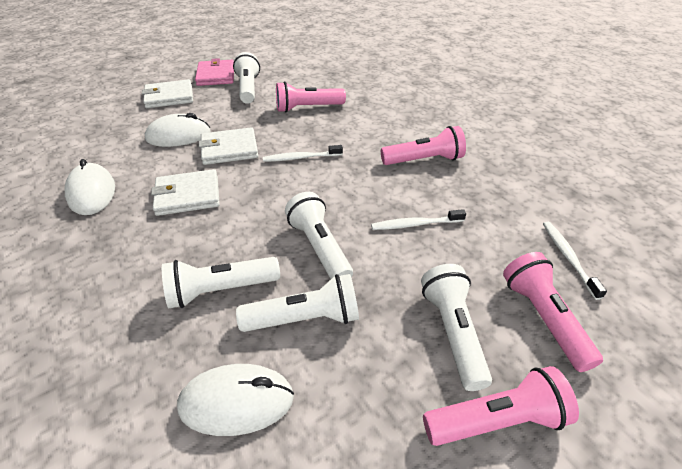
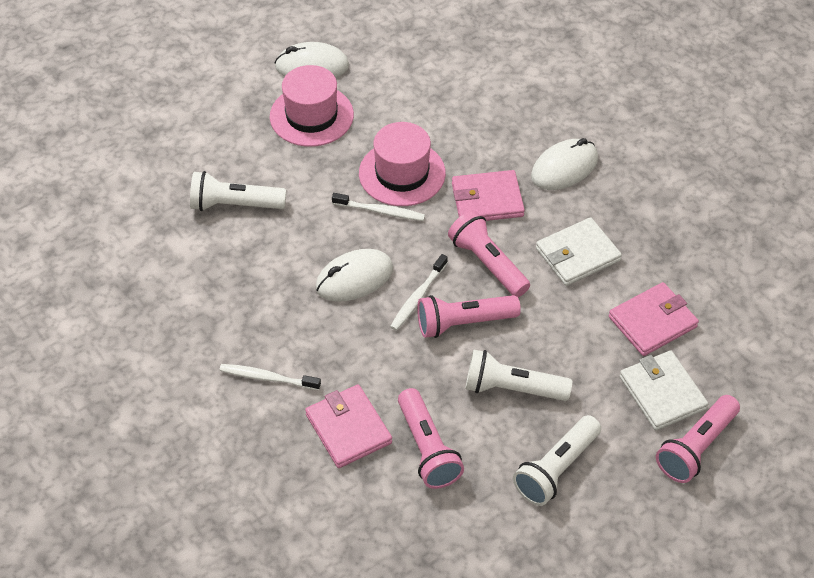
pink hat: none = 0 -> [270,65,354,147] [359,122,446,206] = 2
pink wallet: [195,58,234,86] = 1 -> [305,384,392,468] [452,170,525,221] [609,282,699,356] = 3
white flashlight: [162,257,280,309] [233,52,260,104] [236,274,359,332] [285,192,353,279] [421,264,492,391] = 5 -> [190,171,286,211] [465,349,572,401] [513,415,601,506] = 3
white wallet: [142,79,193,108] [151,169,220,216] [199,127,258,165] = 3 -> [536,217,622,286] [620,350,708,431] = 2

